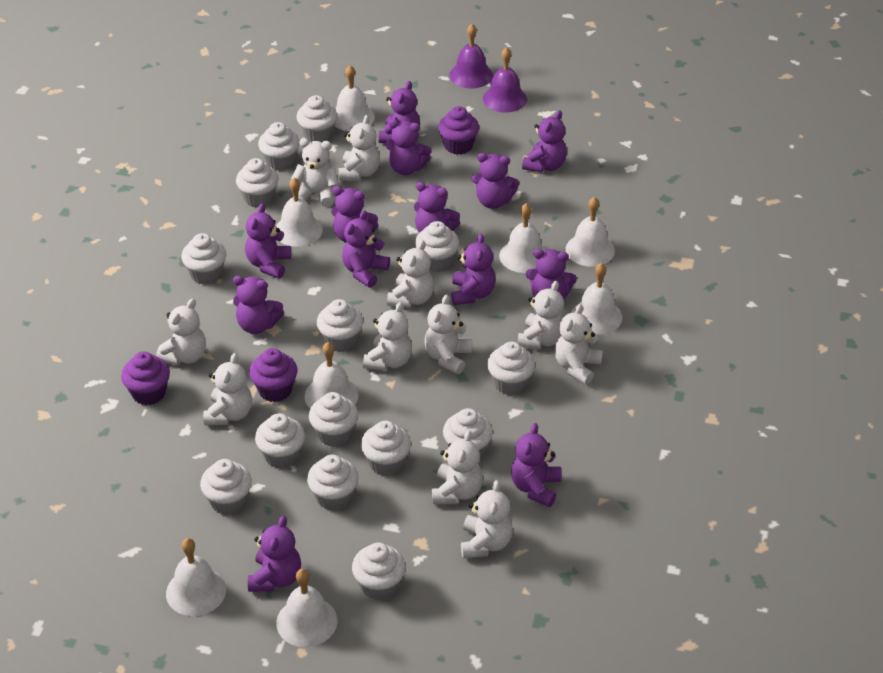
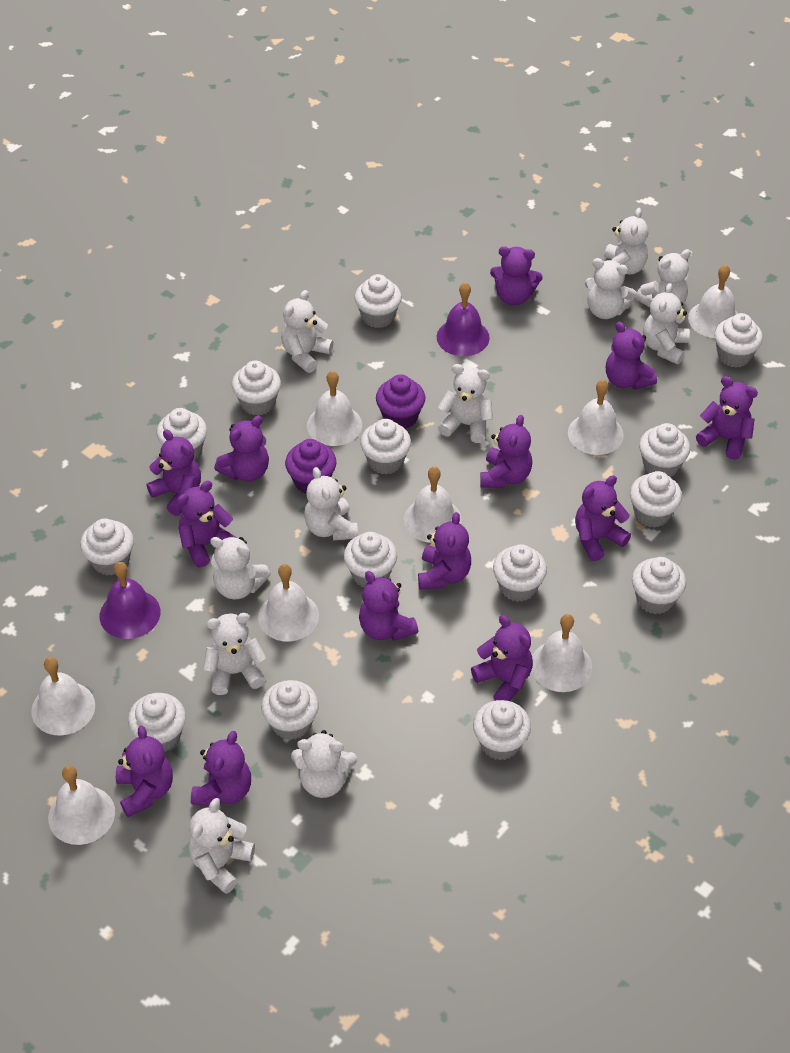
purple cupcake: [121,352,170,405] [249,348,297,402] [438,106,479,155] = 3 -> [285,439,336,494] [376,374,425,429] = 2

